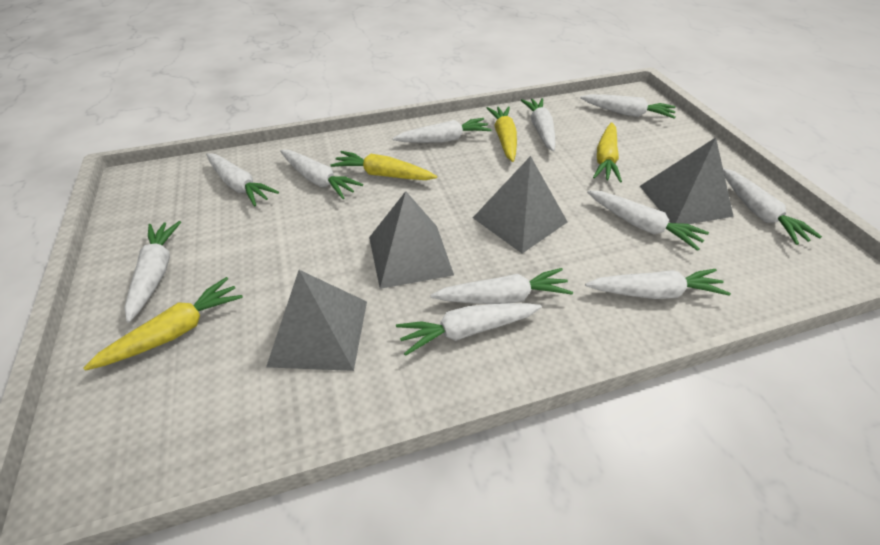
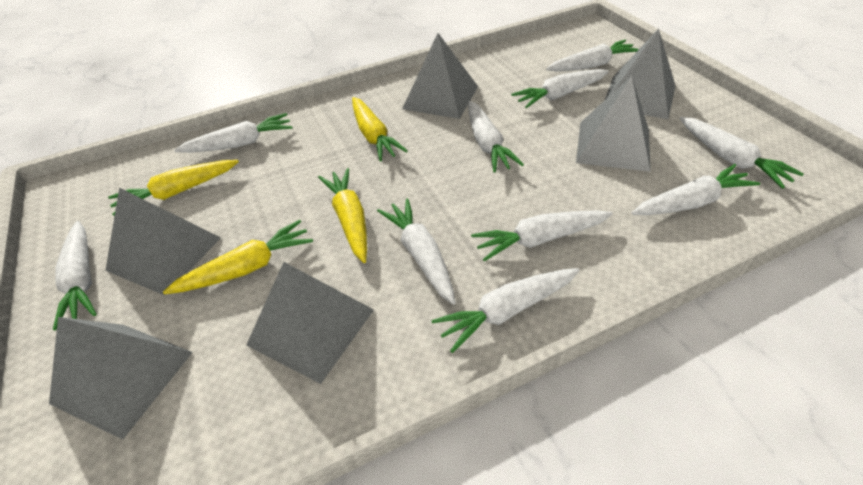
grey pyramid: [266,270,367,371] [369,191,454,289] [473,156,567,253] [640,137,734,224] = 4 -> [49,317,193,440] [105,188,221,296] [246,262,374,384] [402,33,478,119] [576,76,651,172] [605,29,676,119] = 6
white carrot: [124,221,181,323] [206,153,279,207] [280,150,363,199] [393,118,492,143] [396,303,542,356] [431,268,573,304] [521,98,555,151] [580,94,676,119] [585,269,731,299] [587,190,709,251] [723,168,822,245] = 11 -> [53,221,97,330] [174,113,292,153] [377,198,456,305] [431,268,580,353] [468,101,524,173] [471,210,613,262] [511,69,609,108] [546,40,639,71] [632,164,760,215] [680,117,804,189] = 10

